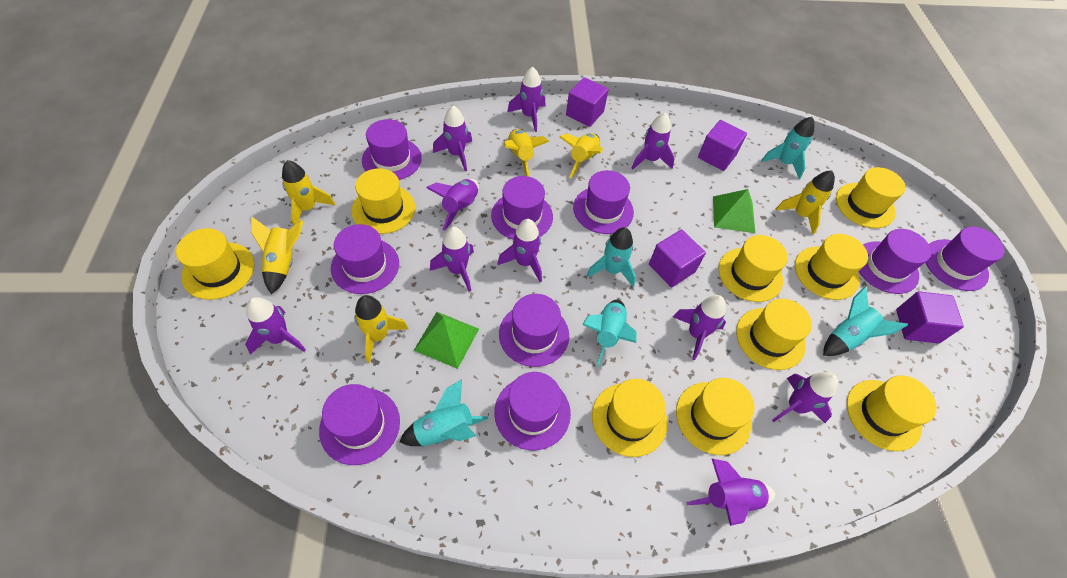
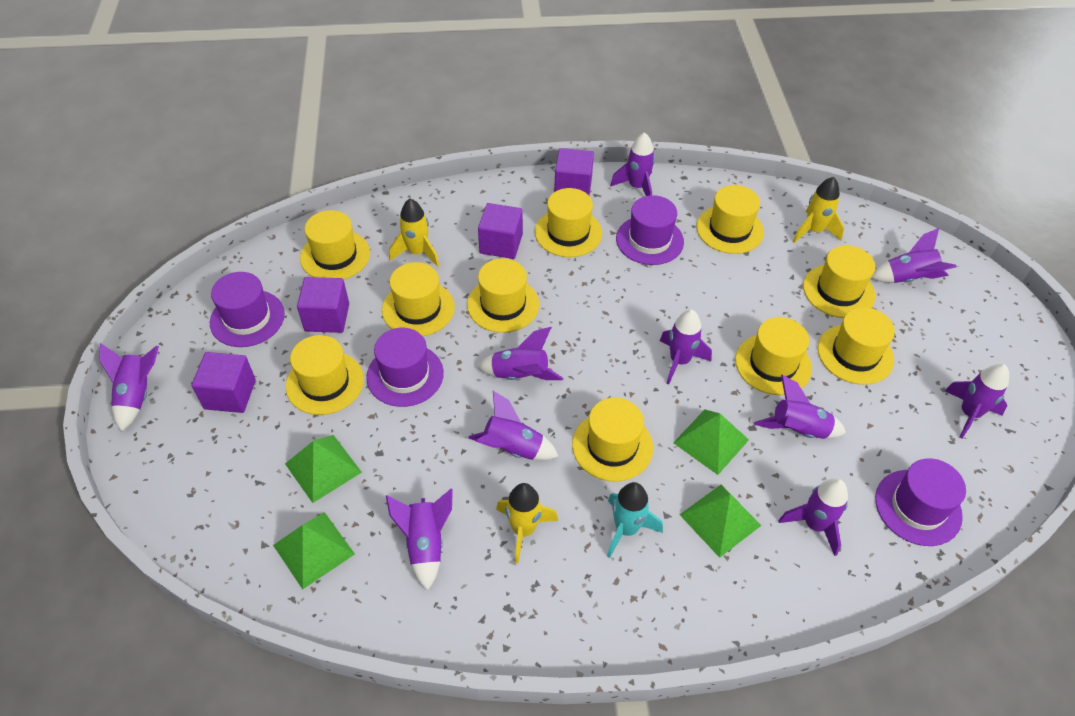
green pyramid: [414,312,479,369] [713,189,755,233] = 2 -> [273,512,355,589] [285,435,362,503] [673,410,749,475] [680,485,762,558] = 4
purple hat: [319,384,400,465] [331,224,399,294] [362,119,422,180] [491,176,553,240] [494,372,571,450] [499,294,569,367] [573,170,634,234] [859,229,931,294] [925,227,1004,291] = 9 -> [210,272,285,347] [366,328,444,407] [616,195,684,265] [875,458,966,546] = 4
turquoise rocket: [399,379,488,446] [582,300,637,367] [586,227,636,287] [761,117,815,179] [823,286,908,356] = 5 -> [607,482,663,558] = 1
yellow hat: [176,228,255,300] [351,168,415,234] [592,379,668,457] [676,378,755,455] [719,235,788,302] [736,299,812,370] [795,234,868,300] [836,167,905,228] [847,375,937,451] = 9 -> [286,335,364,415] [300,210,370,279] [382,262,455,336] [467,258,539,333] [535,188,602,257] [572,398,653,482] [696,185,764,254] [735,317,812,395] [803,245,875,318] [818,307,895,385] = 10
yellow rocket: [251,216,303,294] [282,160,335,226] [354,295,409,363] [504,129,549,177] [560,133,603,179] [776,170,835,235] = 6 -> [389,198,440,267] [496,483,558,563] [793,177,844,243] = 3

